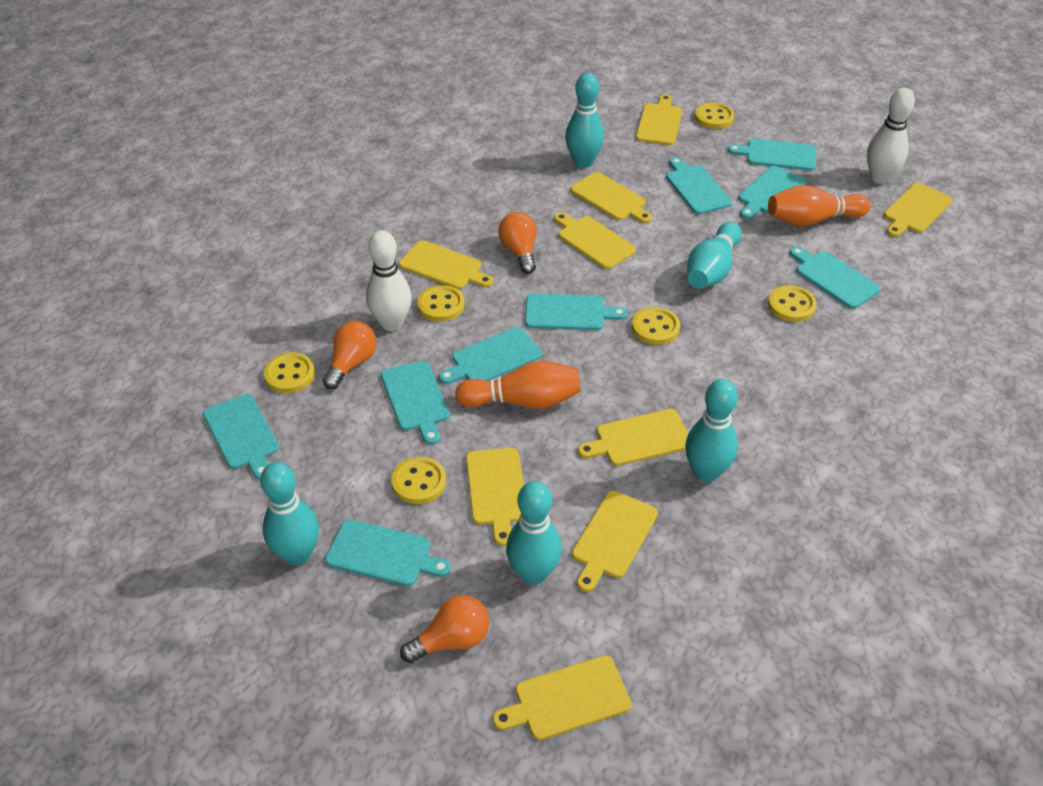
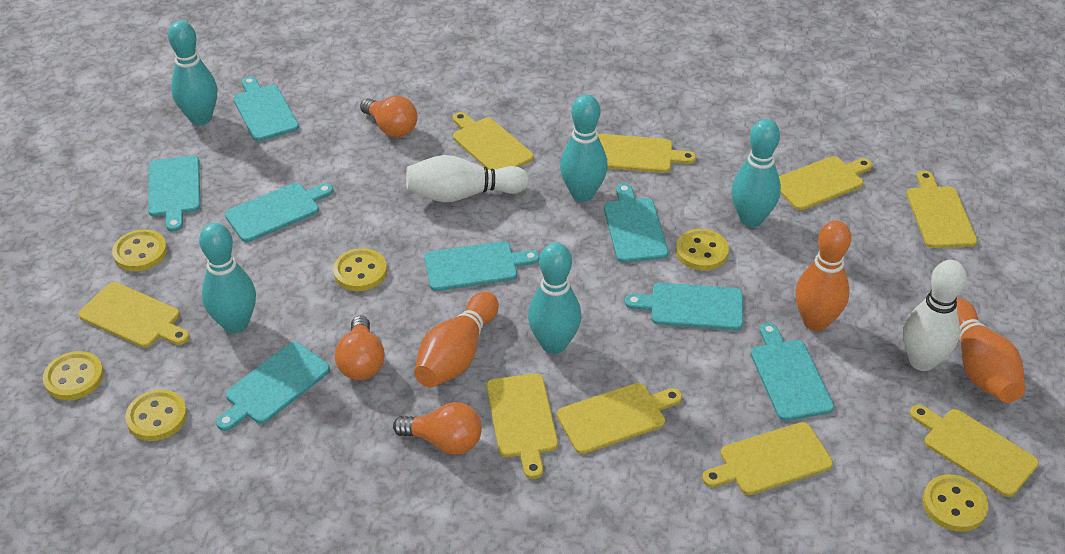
orange bowling pin: [455,361,581,409] [768,185,870,226] = 2 -> [414,292,498,387] [795,220,851,331] [956,298,1025,403] = 3
turquoise cutting board: [203,394,279,480] [325,519,451,586] [381,360,449,445] [439,327,542,384] [525,294,627,330] [666,157,732,214] [728,139,816,171] [739,166,807,219] [790,247,881,309] = 9 -> [148,155,200,232] [216,342,330,431] [225,183,334,242] [233,76,299,141] [424,241,540,291] [604,183,668,263] [625,283,743,330] [751,323,834,421] = 8

